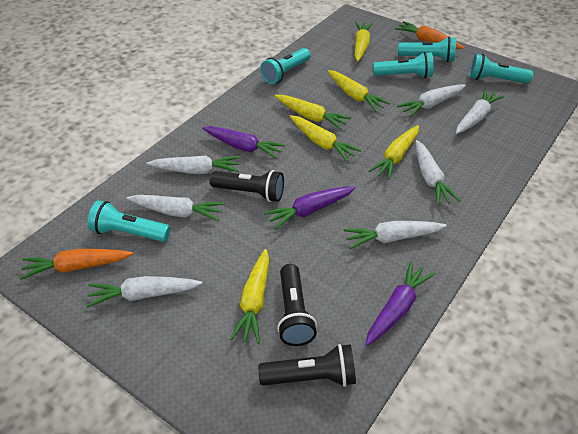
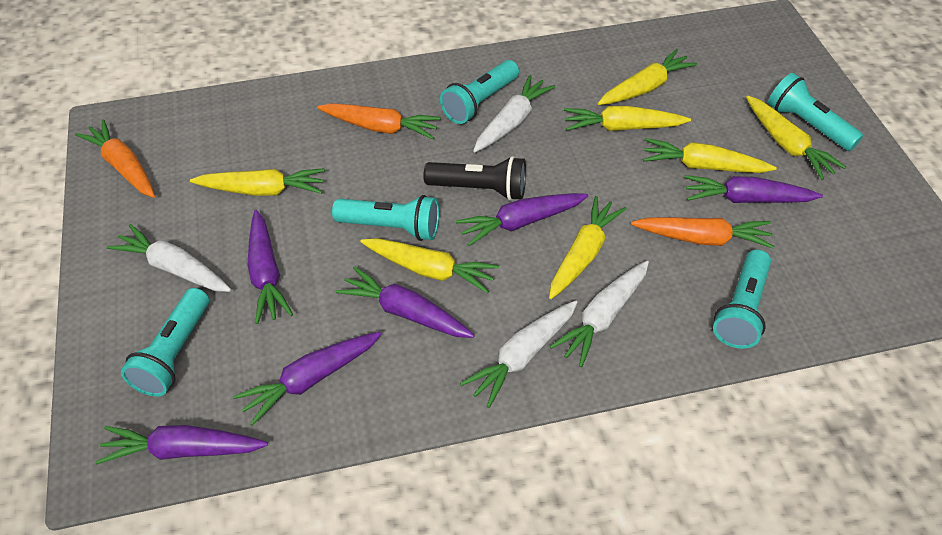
black flashlight: [210,170,284,202] [258,344,356,387] [277,264,317,346] = 3 -> [423,156,526,201] = 1
orange carrot: [20,249,133,280] [395,21,464,49] = 2 -> [75,119,155,198] [317,103,441,139] [631,217,774,248] = 3
purple carrot: [202,126,285,159] [264,186,356,230] [365,261,435,346] = 3 -> [95,425,268,465] [233,332,382,426] [247,210,293,324] [335,266,475,338] [456,193,588,246] [684,175,823,203] = 6
white carrot: [87,276,202,307] [126,195,224,221] [147,156,240,174] [344,221,447,249] [397,84,466,117] [416,140,461,205] [456,89,504,134] = 7 -> [107,224,231,292] [460,300,578,408] [473,75,555,152] [550,261,649,367] = 4
yellow carrot: [230,249,269,344] [275,95,351,130] [290,115,361,162] [328,70,390,112] [355,22,373,61] [369,125,419,180] = 6 -> [190,168,325,196] [360,238,499,294] [549,196,627,299] [564,106,691,131] [598,49,697,105] [643,138,777,173] [746,96,846,180] = 7

